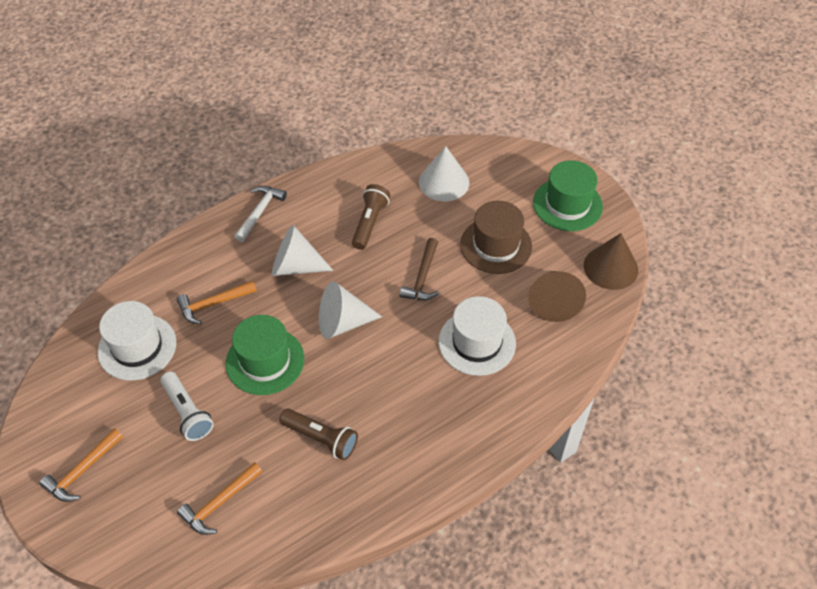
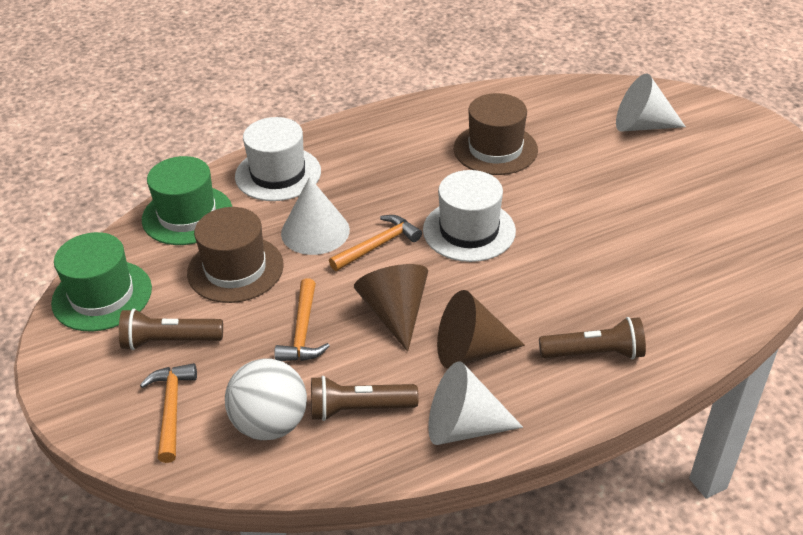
brown flashlight: [279,409,358,460] [352,184,390,250] = 2 -> [119,309,223,350] [311,376,419,421] [539,317,646,359] = 3
brown hammer: [400,238,439,300] = 1 -> none = 0
brown hat: [460,201,532,274] = 1 -> [187,207,284,303] [454,93,538,175] = 2
white ball: none = 0 -> [225,359,307,440] = 1
white flashlight: [160,371,214,441] = 1 -> none = 0
white hammer: [234,186,287,242] = 1 -> none = 0

